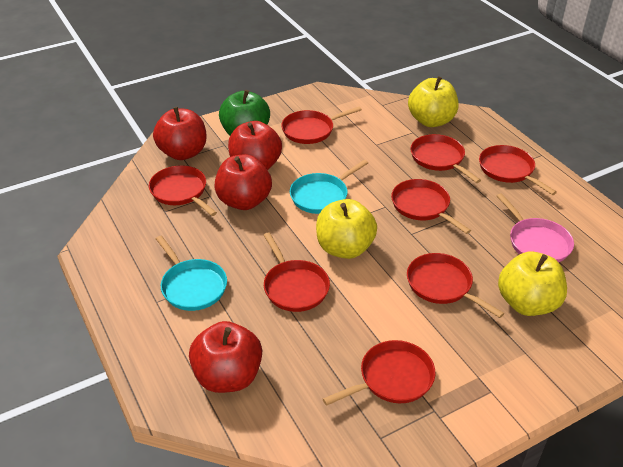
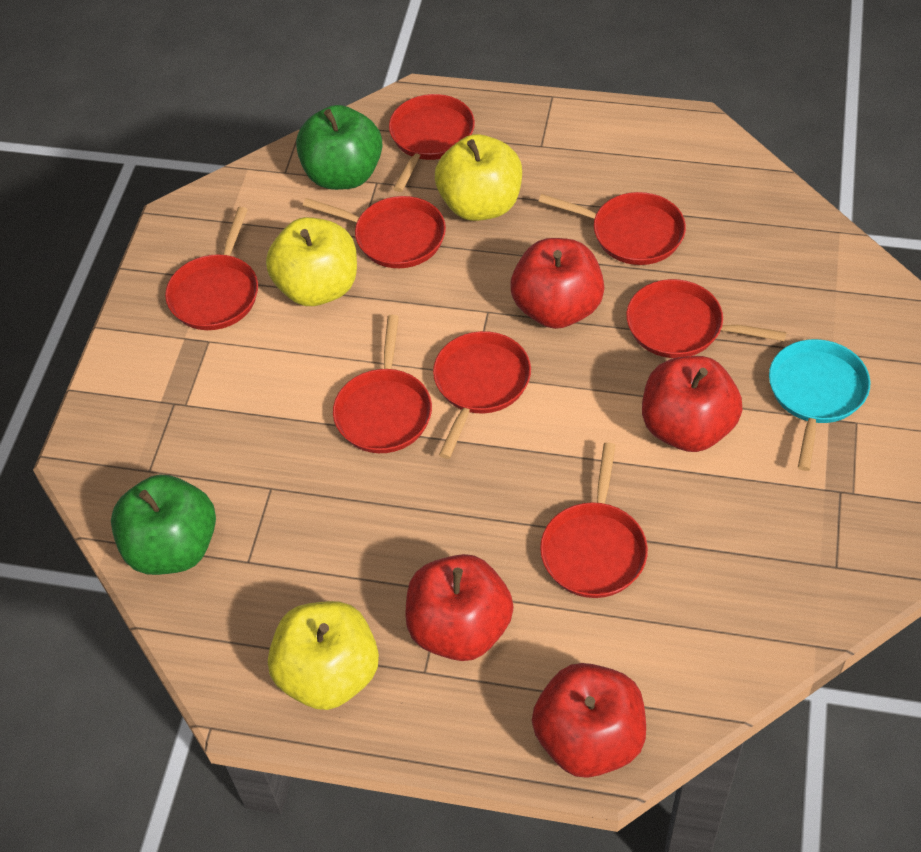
green apple: [219,90,270,135] = 1 -> [111,474,216,575] [296,105,382,190] = 2
pink pan: [497,193,574,263] = 1 -> none = 0
turquoise pan: [156,236,227,311] [290,160,368,214] = 2 -> [769,339,871,471] = 1

